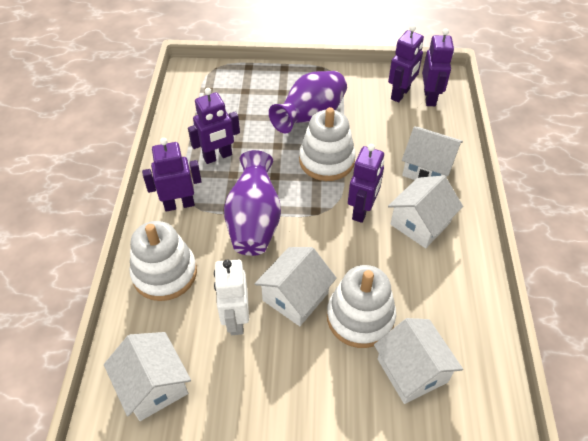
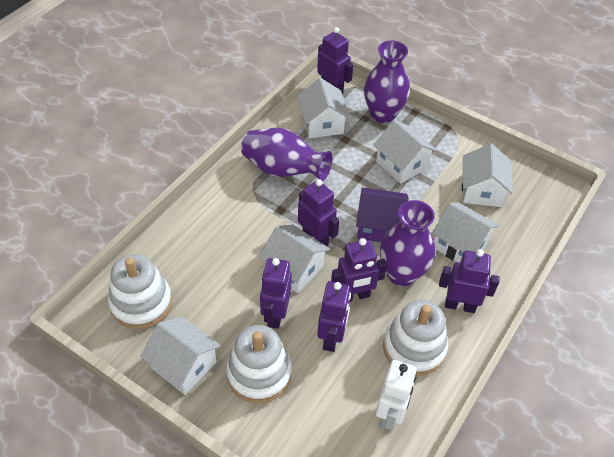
purple house: none = 0 -> [356,188,409,242] = 1
purple robot: [142,138,202,212] [188,88,240,164] [348,144,384,223] [388,25,424,102] [422,29,454,106] = 5 -> [260,258,292,329] [298,179,340,246] [317,27,353,94] [317,281,351,352] [331,238,387,302] [439,249,500,313] = 6
purple vase: [224,150,281,256] [269,71,347,134] = 2 -> [241,128,333,181] [364,41,410,123] [380,200,435,286] = 3
white house: [104,332,191,421] [254,247,337,326] [374,318,463,404] [388,176,463,248] [402,127,463,180] = 5 -> [141,316,221,395] [259,225,330,293] [297,78,350,138] [374,120,437,184] [432,202,499,263] [462,143,513,207] = 6

